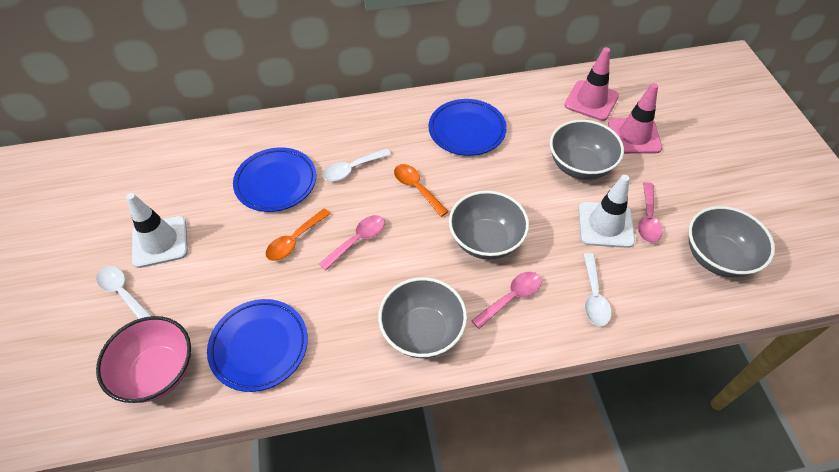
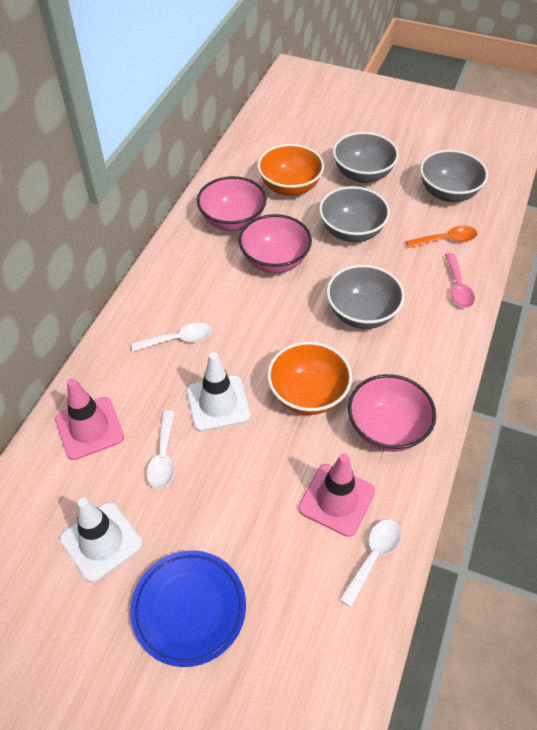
blue plate: [207,299,308,392] [233,147,316,212] [429,99,507,156] = 3 -> [130,550,246,667] = 1
orange bowl: none = 0 -> [257,144,324,196] [267,342,352,415] = 2
orange spoon: [266,209,331,261] [394,164,449,217] = 2 -> [406,226,477,248] = 1
pink bowl: [96,316,191,403] = 1 -> [197,176,267,231] [239,214,312,273] [348,374,436,452] = 3
pink spoon: [319,215,385,270] [472,272,542,329] [638,182,663,243] = 3 -> [445,253,475,308] = 1

